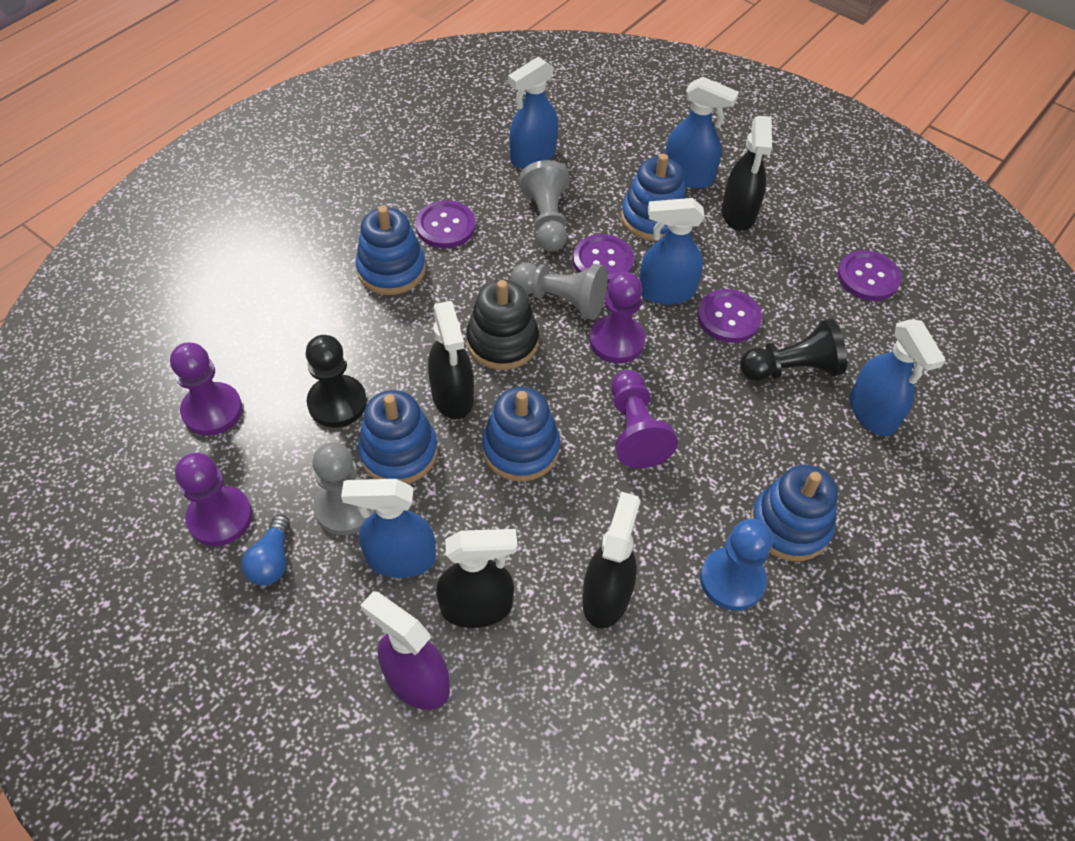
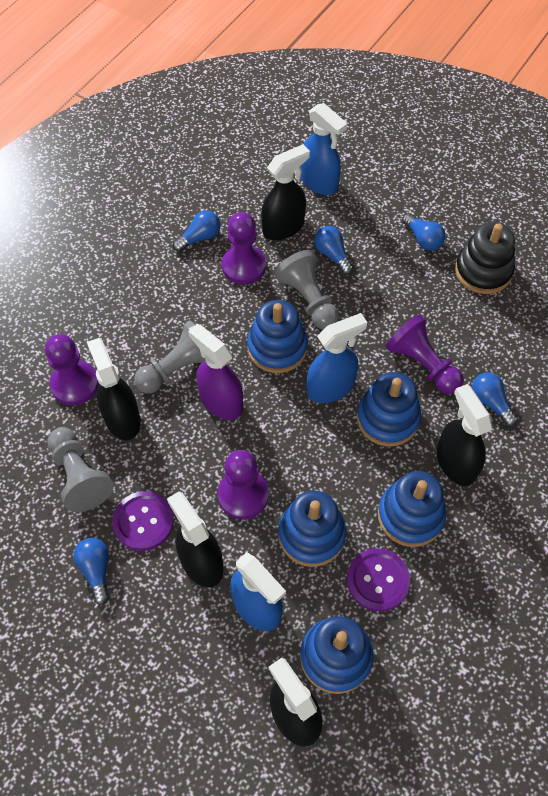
black pawn: [306,335,367,428] [740,319,847,381] = 2 -> none = 0
black spray bottle: [428,301,474,419] [436,529,518,628] [582,492,640,629] [722,116,772,231] = 4 -> [87,338,141,440] [167,491,223,587] [261,144,310,240] [269,658,323,747] [437,384,493,486] = 5
blue light bulb: [242,515,290,586] = 1 -> [73,538,109,605] [173,210,220,252] [314,226,354,275] [402,213,446,251] [472,372,518,427] = 5
blue pawn: [700,519,773,611] = 1 -> none = 0
blue spray bottle: [341,479,436,578] [508,57,558,169] [639,198,705,305] [665,77,739,188] [850,319,946,436] = 5 -> [230,552,286,631] [300,103,348,195] [307,313,367,403] = 3
purple button: [415,200,476,248] [573,234,634,284] [697,289,762,343] [838,250,901,301] = 4 -> [112,491,174,551] [347,548,410,611] = 2

